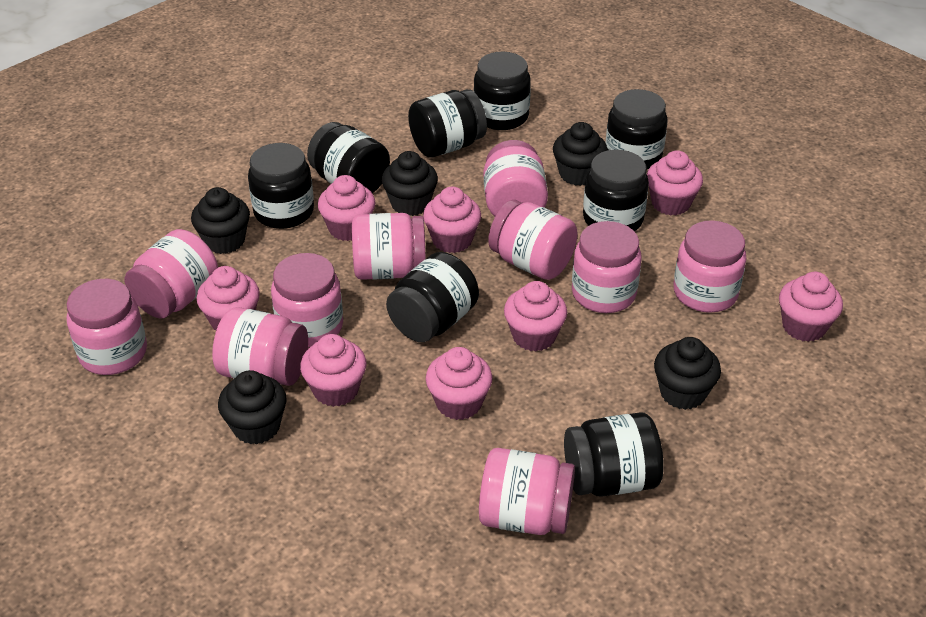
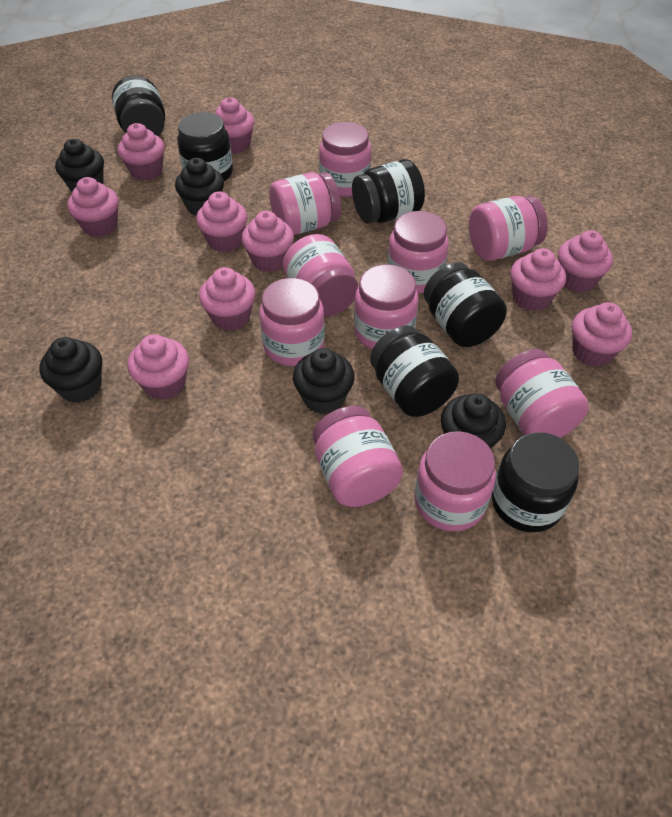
black jar: [248,143,314,229] [307,122,390,193] [386,252,479,342] [408,89,487,158] [474,52,531,130] [564,412,664,497] [583,150,649,231] [606,89,667,169] = 8 -> [112,75,165,136] [177,112,233,181] [352,159,425,224] [370,325,459,417] [424,262,507,347] [491,432,579,532] = 6
pink cupcake: [197,266,260,330] [300,334,367,407] [318,175,375,241] [423,187,481,253] [426,347,492,420] [504,281,567,352] [647,150,703,215] [779,272,843,342] = 8 -> [67,177,119,237] [118,123,165,181] [128,334,189,400] [196,191,247,252] [199,267,256,331] [214,97,254,154] [242,211,294,272] [510,248,566,311] [558,230,613,292] [572,302,632,367] = 10

